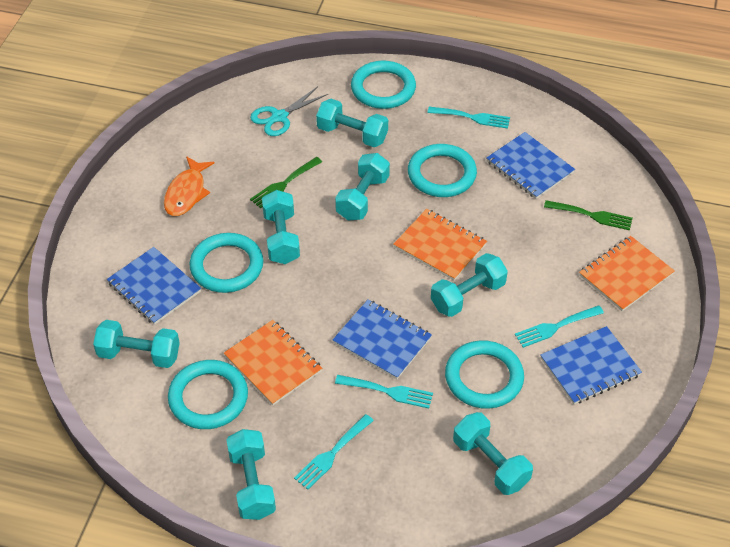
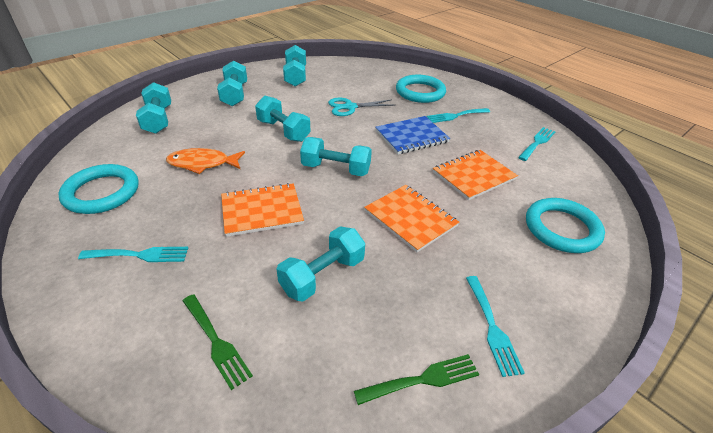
blue notebook: [107,247,201,325] [333,299,432,379] [486,132,575,199] [540,326,642,404] = 4 -> [375,116,450,154] = 1
turquoise dumbbell: [93,320,180,368] [226,429,276,520] [262,190,300,264] [316,99,388,147] [335,153,390,221] [431,253,508,317] [453,412,533,495] = 7 -> [136,82,171,134] [217,60,247,106] [255,96,311,142] [276,226,365,301] [283,45,306,87] [300,137,372,176] = 6
turquoise ring: [168,360,248,429] [189,233,263,293] [351,61,416,109] [408,144,477,197] [445,340,524,409] = 5 -> [59,164,139,214] [396,75,446,103] [526,198,605,253] = 3

